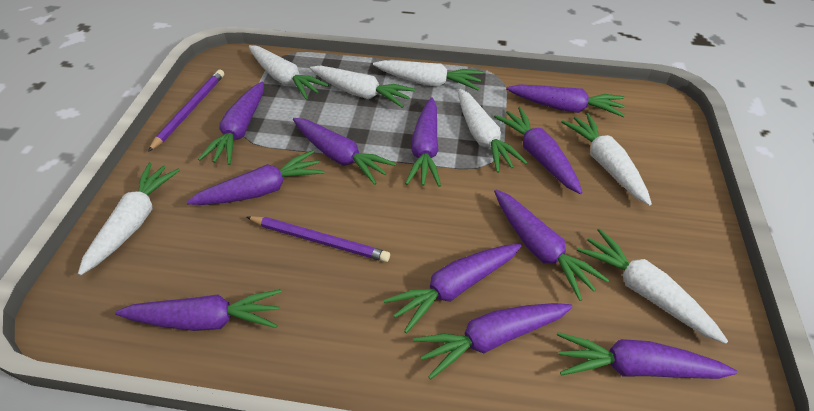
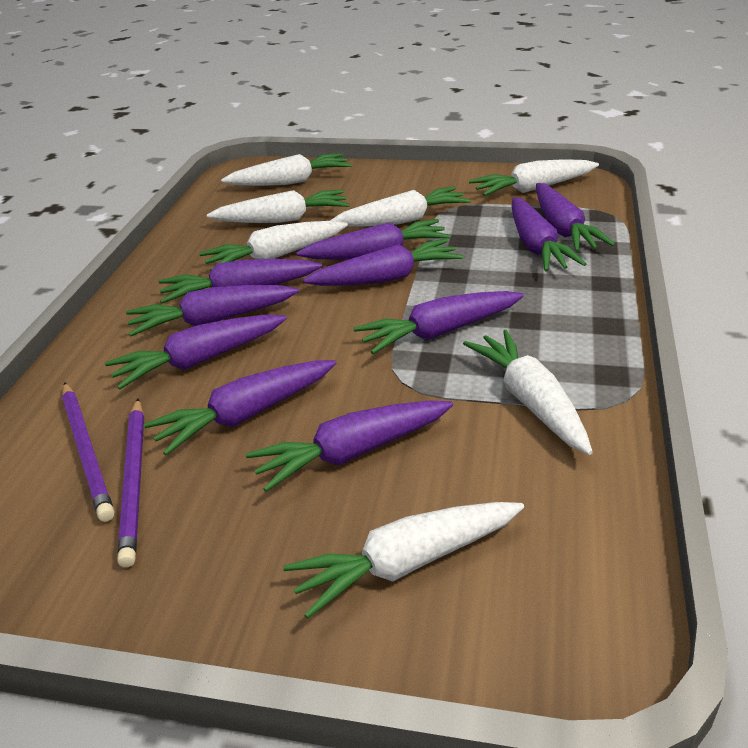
purple carrot: [115,289,281,331] [186,150,324,205] [198,82,264,165] [293,118,396,185] [384,244,522,333] [405,97,441,187] [413,303,572,379] [494,107,582,194] [494,189,609,301] [506,85,625,117] [557,332,737,379] = 11 -> [105,314,287,390] [126,285,299,337] [144,360,336,456] [158,259,322,303] [246,400,453,492] [296,219,451,260] [303,239,463,286] [353,291,524,354] [512,197,586,272] [536,183,615,252] = 10

